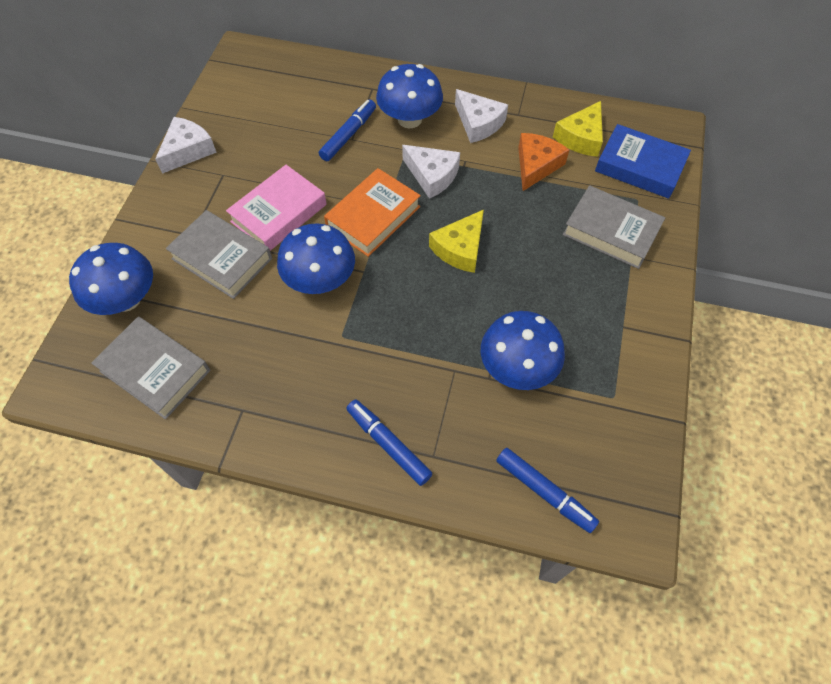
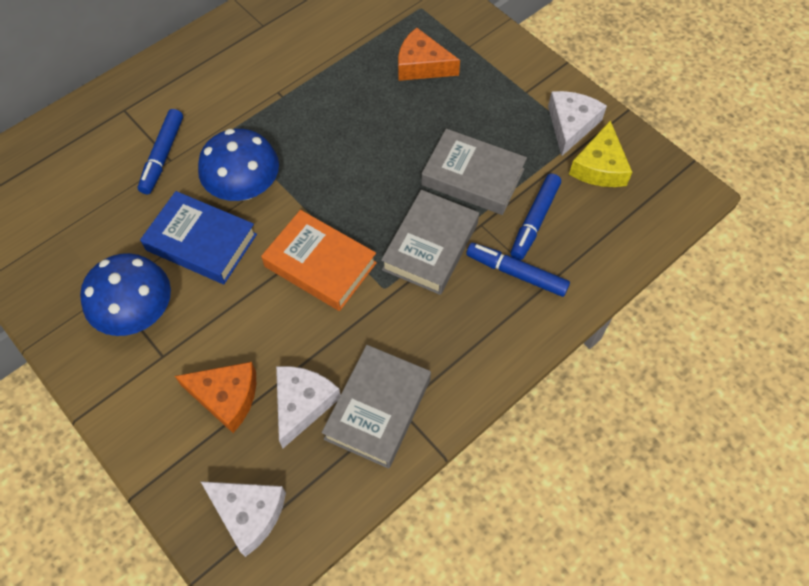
blue mushroom: [69,243,153,315] [277,223,355,294] [376,64,443,129] [481,311,565,390] = 4 -> [80,253,171,336] [198,129,279,201] = 2
orange cheese: [518,133,569,191] = 1 -> [175,362,256,433] [398,27,460,81] = 2
pink book: [226,165,327,251] = 1 -> none = 0
yellow cheese: [429,210,484,273] [553,101,603,157] = 2 -> [569,120,632,187] = 1

